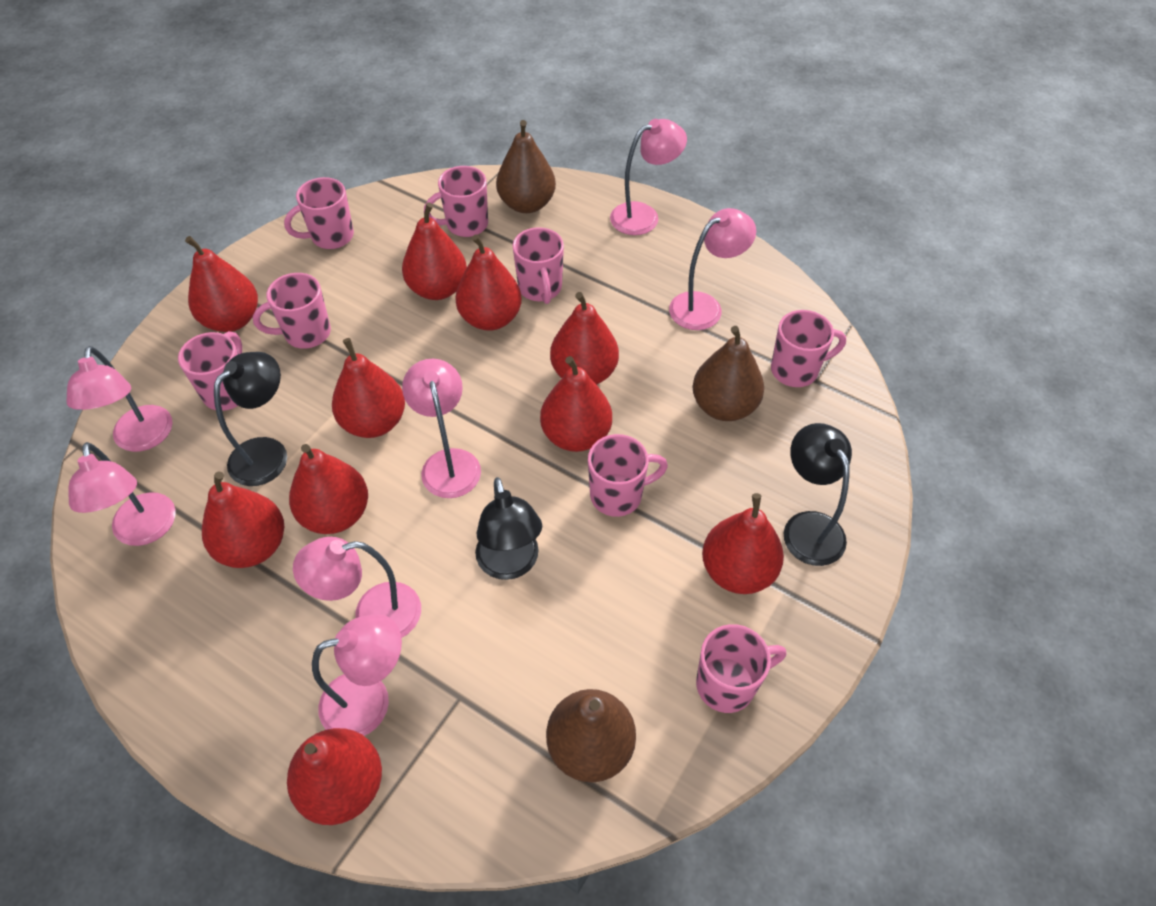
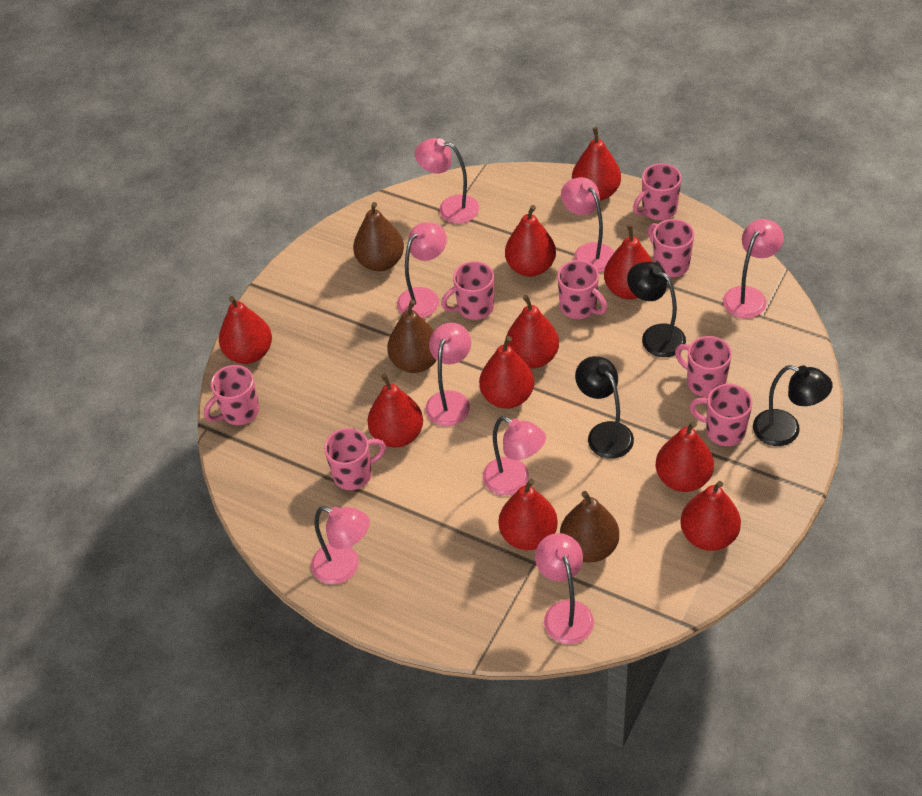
pink lamp: [66,346,173,452] [68,442,176,546] [293,537,421,638] [312,614,402,736] [402,358,481,498] [610,119,687,235] [669,208,756,330] = 7 -> [311,506,370,584] [397,222,447,318] [415,138,479,224] [425,323,471,426] [483,416,546,495] [535,533,594,644] [561,177,614,273] [723,219,784,318] = 8

